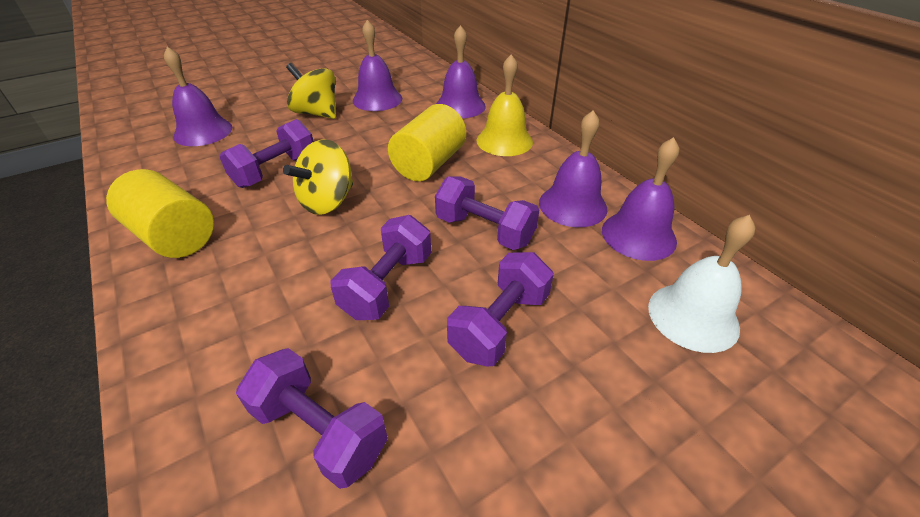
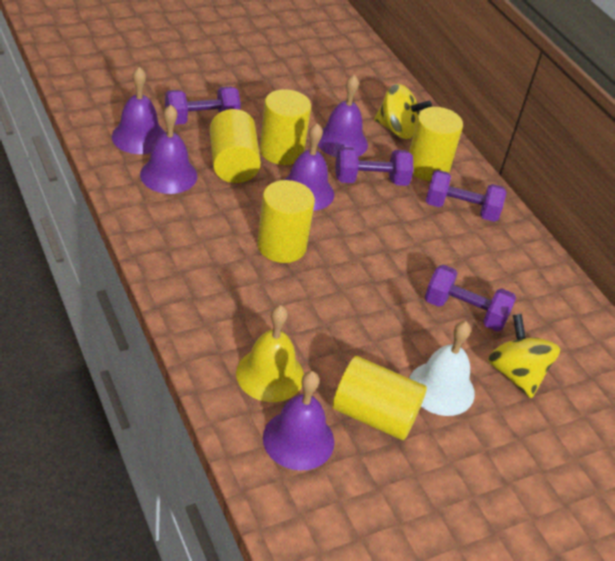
purple dumbbell: [219,119,314,188] [236,348,388,489] [331,215,431,320] [435,176,539,250] [447,252,554,367] = 5 -> [165,86,241,125] [336,147,413,186] [424,265,516,332] [426,170,507,222] = 4
yellow cylinder: [106,169,214,258] [388,104,466,181] = 2 -> [210,109,261,183] [257,180,315,263] [260,89,311,165] [333,356,427,440] [409,107,463,181] = 5

